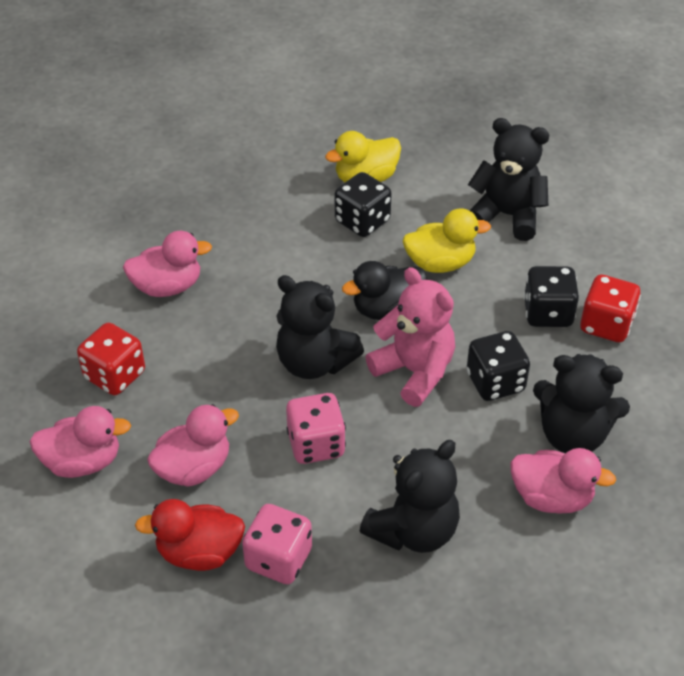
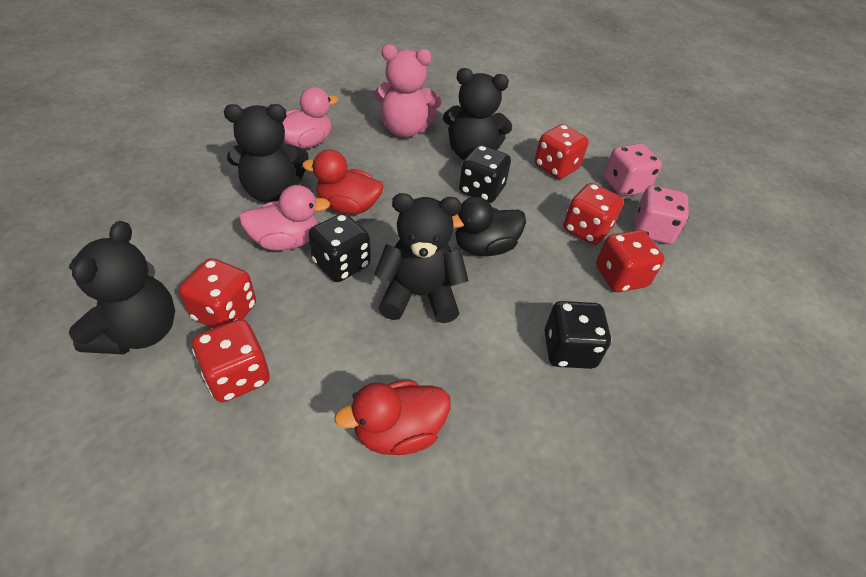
pink duck: [29,406,131,478] [123,231,212,297] [147,404,239,487] [510,448,616,513] = 4 -> [239,185,330,250] [283,87,338,149] = 2
red dice: [77,323,145,395] [580,274,641,342] = 2 -> [179,258,256,329] [192,319,270,402] [535,124,589,179] [563,183,624,245] [596,230,664,292] = 5
red duck: [135,499,245,571] = 1 -> [302,149,383,215] [334,380,451,455] = 2
yellow duck: [325,131,401,182] [403,208,491,273] = 2 -> none = 0

